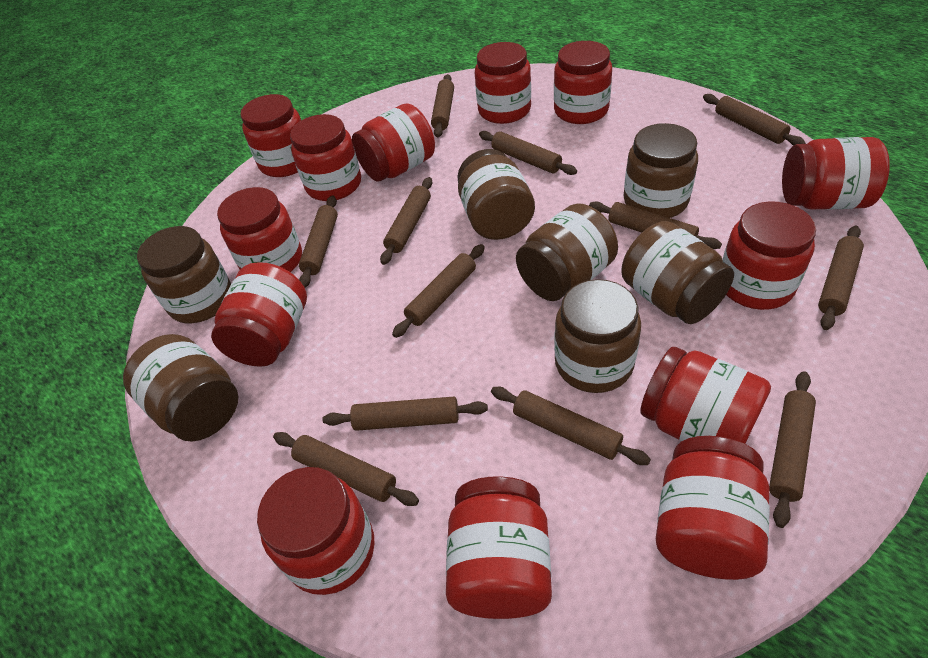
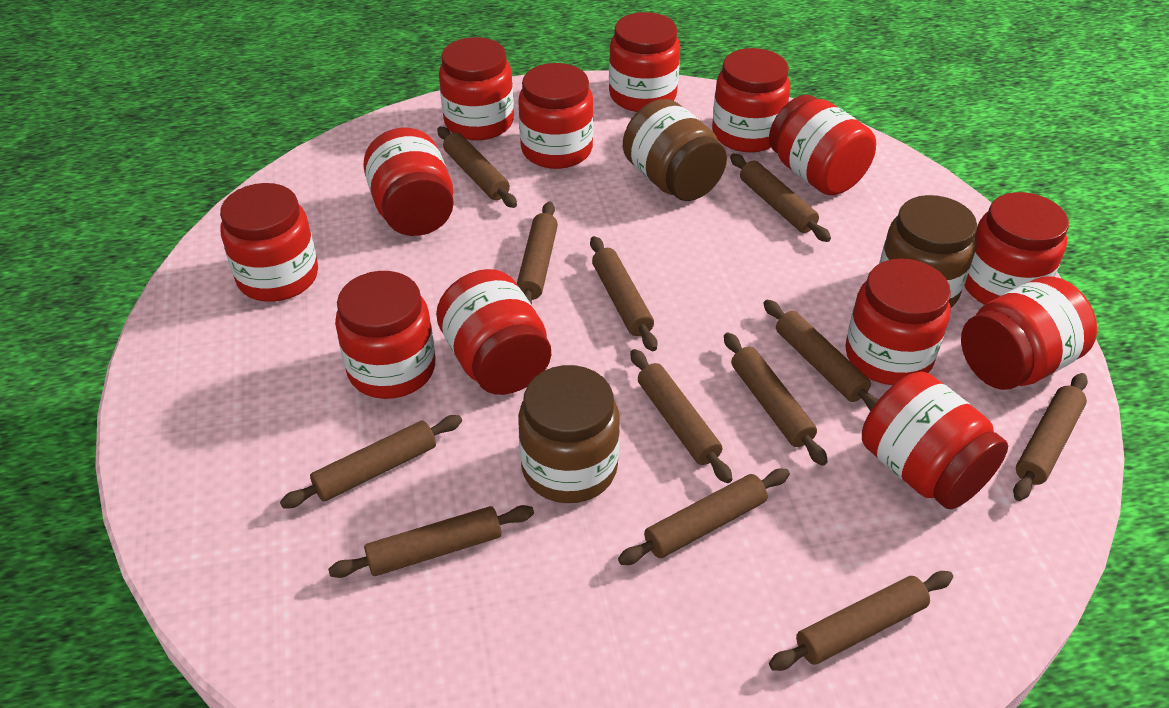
brown jar: [123,334,238,442] [137,226,231,323] [457,149,535,240] [516,203,618,301] [554,279,641,393] [621,221,734,324] [623,123,698,218] = 7 -> [518,365,620,503] [623,99,727,201] [879,195,977,308] = 3

